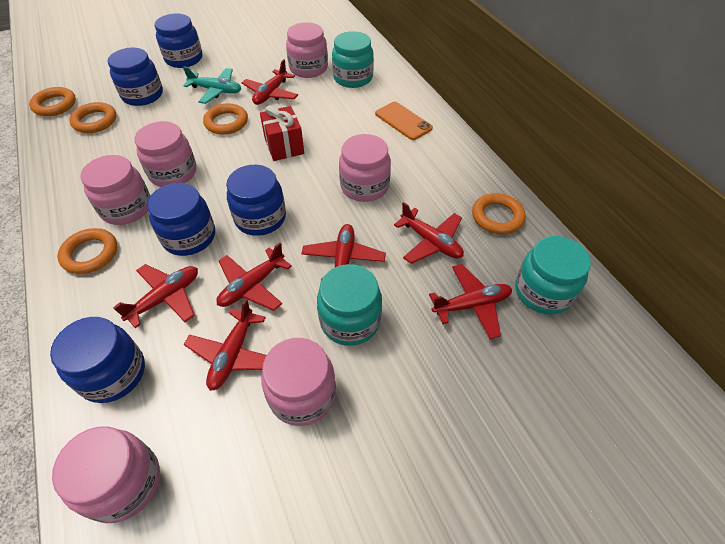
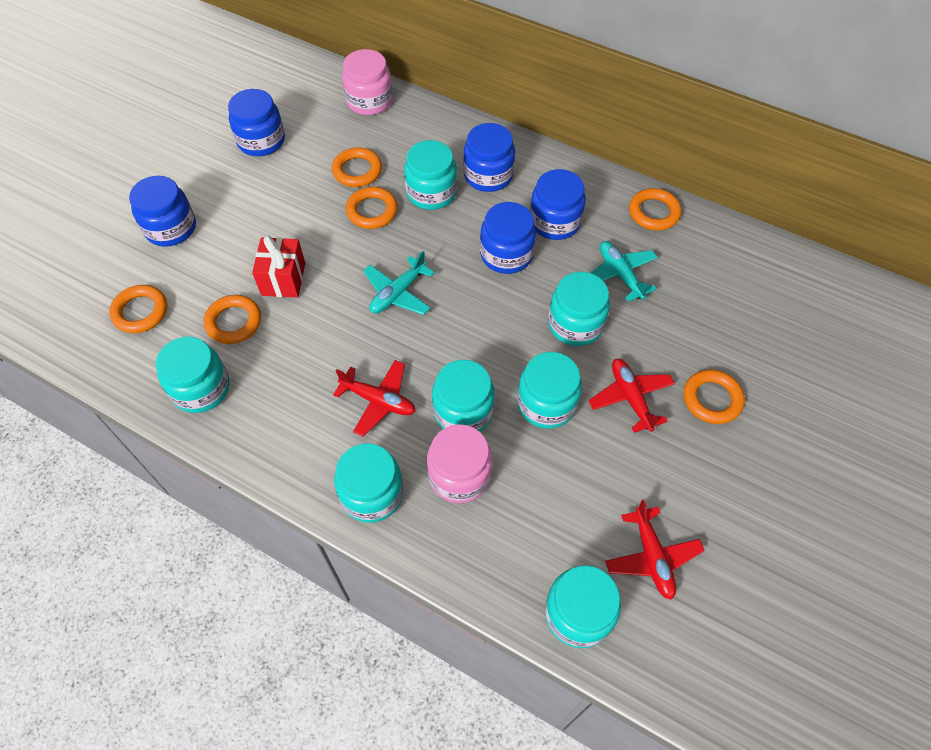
orange phone: [375,102,433,140] = 1 -> none = 0
orange ring: [29,87,76,116] [57,228,117,274] [69,102,117,133] [203,103,248,135] [472,193,525,234] = 5 -> [109,285,167,333] [204,295,261,344] [332,147,382,187] [346,187,398,229] [629,188,681,231] [684,369,745,424] = 6
pink jar: [52,426,160,523] [80,155,150,225] [135,121,197,187] [261,338,336,426] [286,22,328,78] [339,134,391,202] = 6 -> [342,49,393,115] [427,424,493,503] = 2
red plane: [113,264,198,328] [184,298,266,391] [217,243,292,311] [242,59,298,105] [301,224,386,281] [394,202,464,264] [429,264,512,339] = 7 -> [333,360,416,436] [589,359,675,433] [605,500,705,600] = 3
turquoise jar: [317,264,382,346] [332,31,374,88] [515,236,591,315] = 3 -> [156,337,230,413] [334,443,404,523] [404,140,457,210] [432,360,495,432] [517,352,582,429] [545,565,621,648] [548,272,610,346] = 7
turquoise plane: [183,66,241,104] = 1 -> [363,251,435,315] [591,241,658,302] = 2

